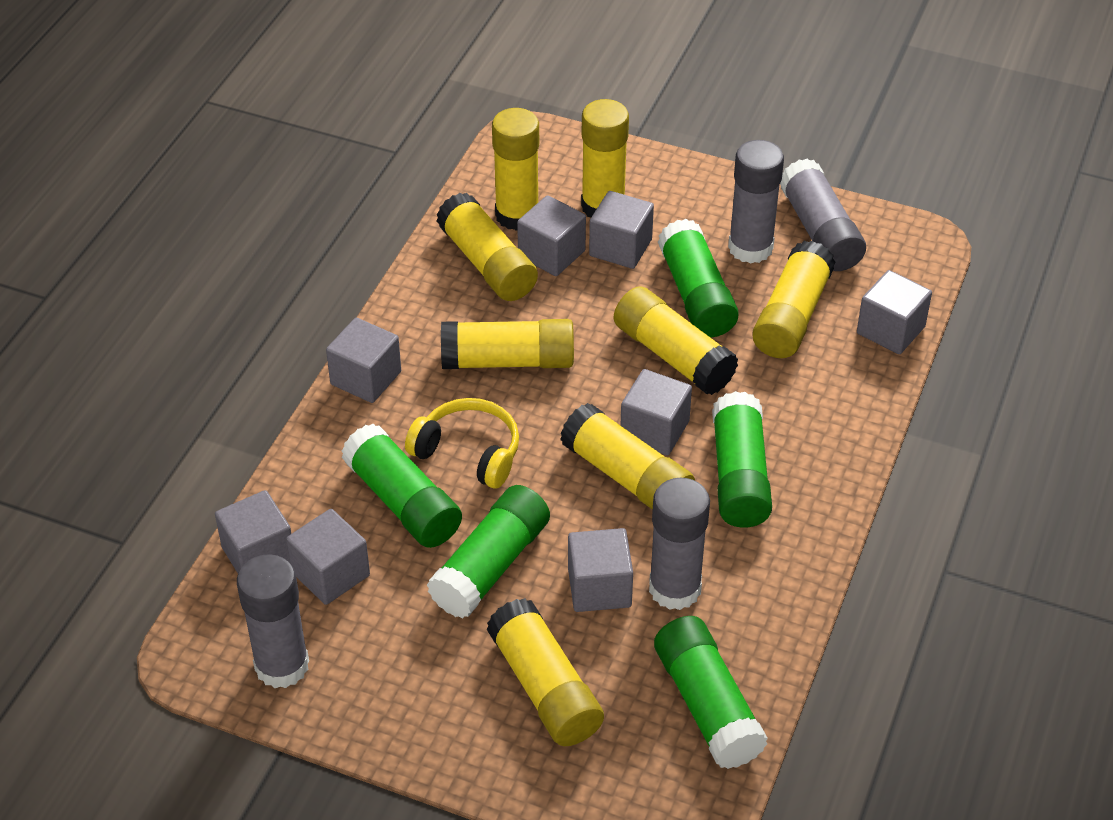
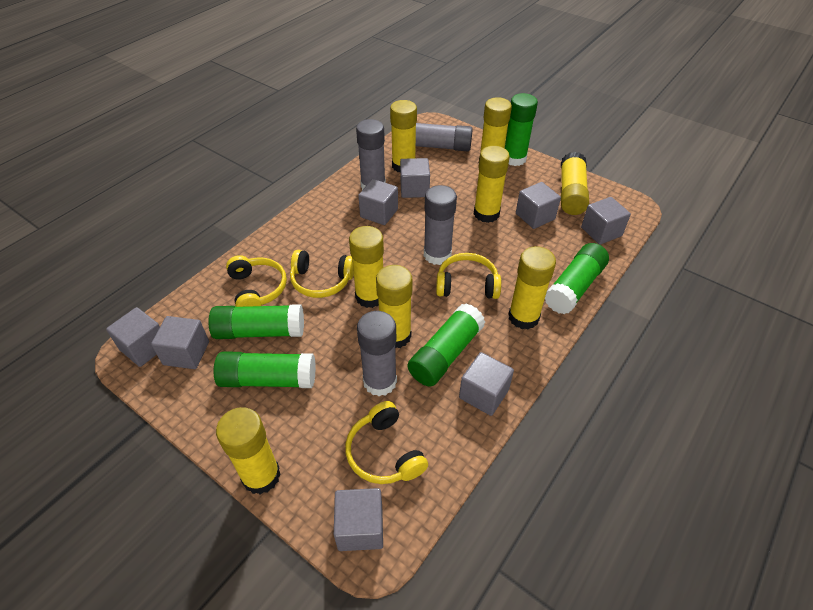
yellow headphones: [405,398,519,489] = 1 -> [226,255,287,307] [290,250,354,298] [345,401,428,484] [436,253,501,299] = 4

